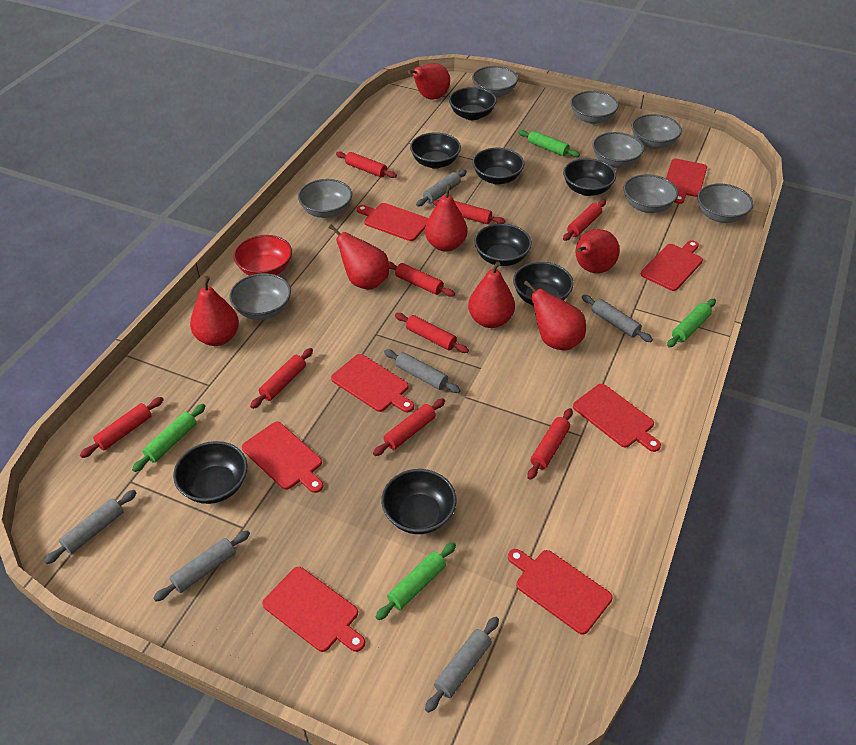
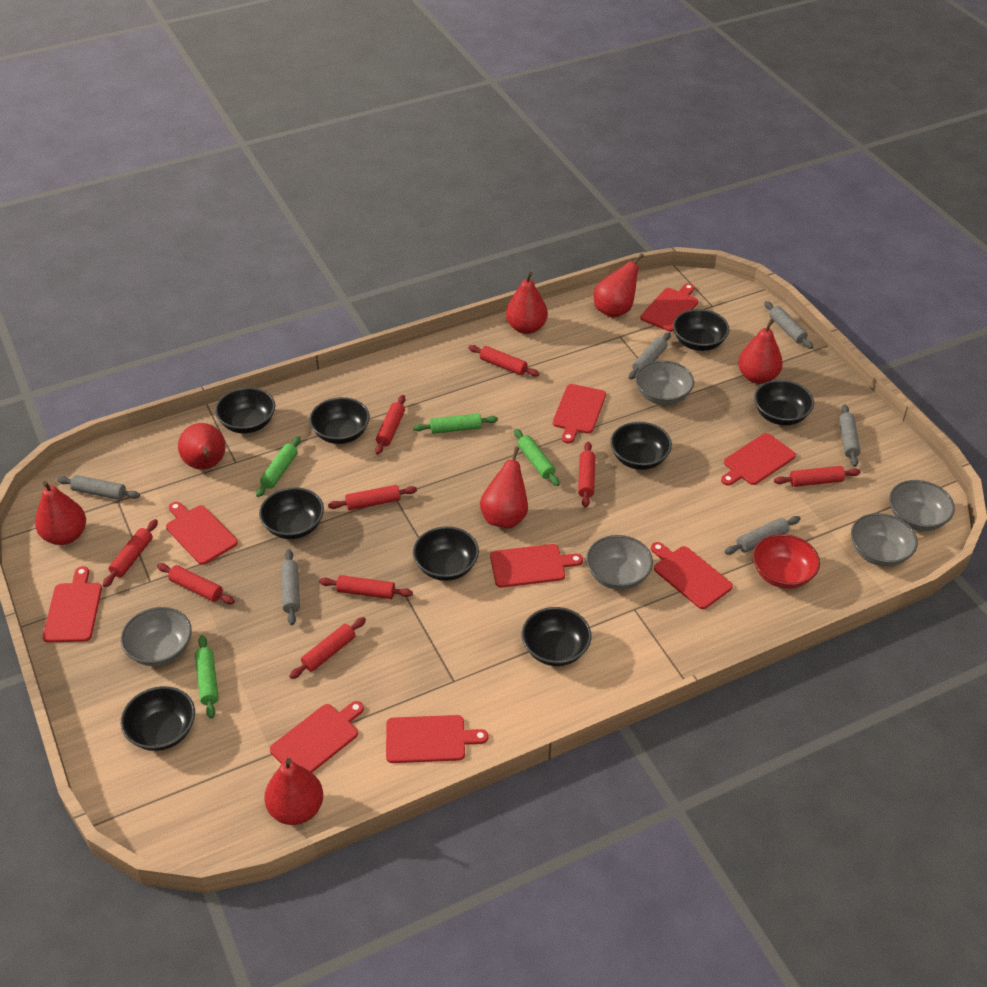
black bowl: [173,441,247,504] [381,469,457,534] [410,132,461,169] [449,87,497,120] [472,148,525,185] [474,224,532,266] [513,262,574,306] [563,158,616,196] = 8 -> [121,686,195,751] [215,387,275,434] [259,487,324,539] [309,397,370,444] [413,526,479,581] [522,607,592,666] [610,422,672,470] [673,309,730,351] [754,380,814,425] = 9
grey bowl: [230,273,291,320] [298,179,352,218] [472,66,518,98] [570,91,619,124] [593,132,644,168] [624,174,678,213] [632,114,682,149] [697,184,753,223] = 8 -> [121,607,192,666] [586,535,653,590] [635,360,694,405] [851,513,918,567] [889,480,955,531] = 5
red cutting board: [242,422,323,493] [262,567,365,652] [331,354,414,412] [357,203,429,241] [508,549,613,634] [573,384,661,452] [641,240,703,291] [666,159,707,204] = 8 -> [43,566,102,643] [166,502,238,565] [270,701,364,773] [386,715,488,763] [490,544,583,588] [553,384,606,443] [640,283,698,332] [651,542,733,609] [721,433,796,485] = 9

